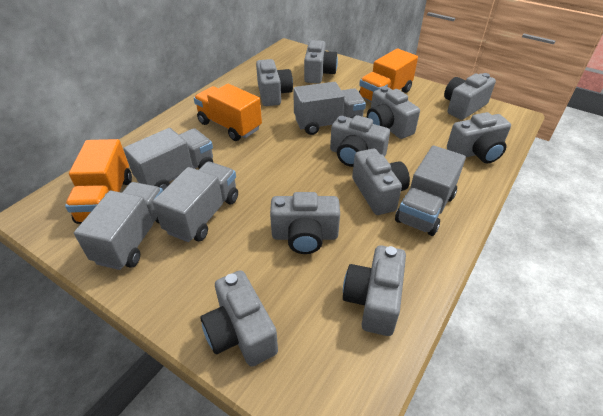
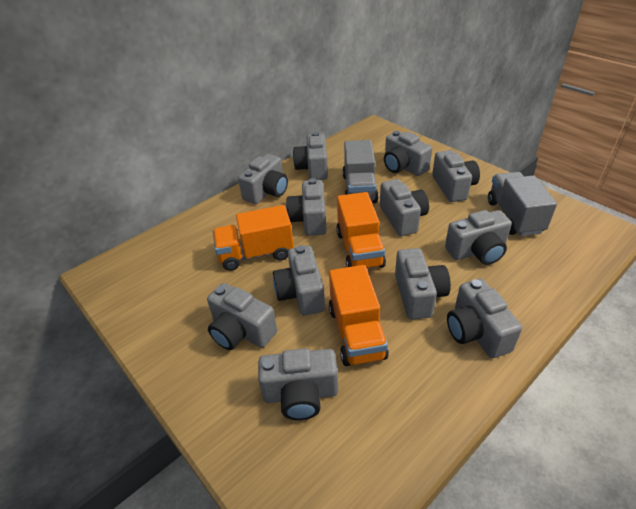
grey camera: [200,270,278,367] [256,59,293,106] [270,192,340,254] [304,40,338,83] [330,115,390,167] [343,245,406,336] [352,149,410,215] [367,86,420,139] [444,73,496,120] [447,112,511,163] = 10 -> [207,283,277,350] [238,154,288,204] [258,348,338,420] [273,245,325,316] [286,178,327,236] [293,132,328,180] [380,179,429,236] [384,131,432,176] [395,248,451,319] [432,150,480,202] [445,210,512,265] [447,279,522,358] = 12
grey truck: [74,182,163,270] [123,128,214,190] [152,162,238,242] [293,82,366,135] [395,145,466,236] = 5 -> [343,140,378,203] [488,172,557,236] = 2

